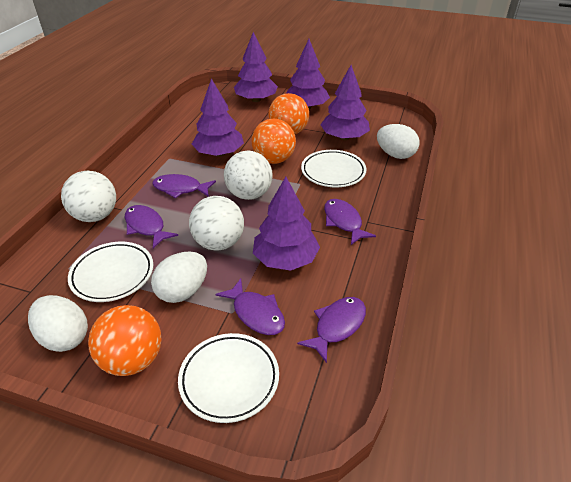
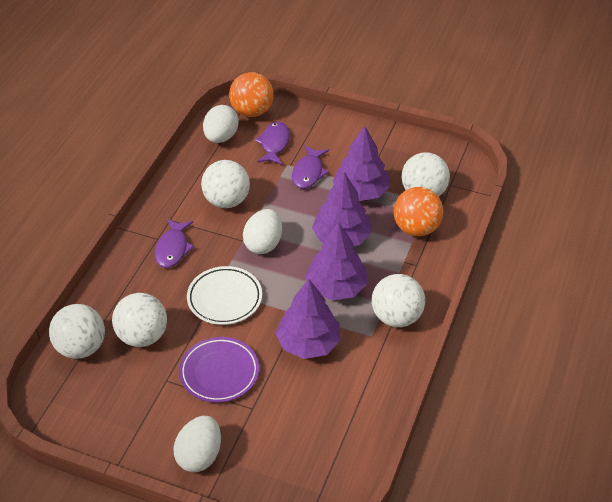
orange ball: [88,305,161,376] [252,119,296,164] [268,93,309,134] = 3 -> [229,72,274,117] [394,187,443,236] = 2
purple fish: [125,205,178,248] [152,174,216,198] [215,278,285,335] [297,297,366,363] [324,199,376,245] = 5 -> [154,219,194,268] [255,122,290,165] [292,145,329,189] = 3
purple plate: none = 0 -> [179,337,259,403] = 1
purple tree: [192,79,244,157] [234,32,278,102] [253,177,320,271] [286,39,330,109] [320,65,370,140] = 5 -> [276,279,341,359] [305,222,367,300] [312,172,372,246] [333,126,390,201] = 4
white ball: [61,171,116,222] [189,196,244,251] [224,151,273,200] = 3 -> [49,304,105,359] [112,293,167,347] [201,160,250,208] [372,274,425,327] [401,152,450,197] = 5
white plate: [68,242,153,302] [178,333,279,423] [301,150,366,187] = 3 -> [187,266,262,325] = 1

